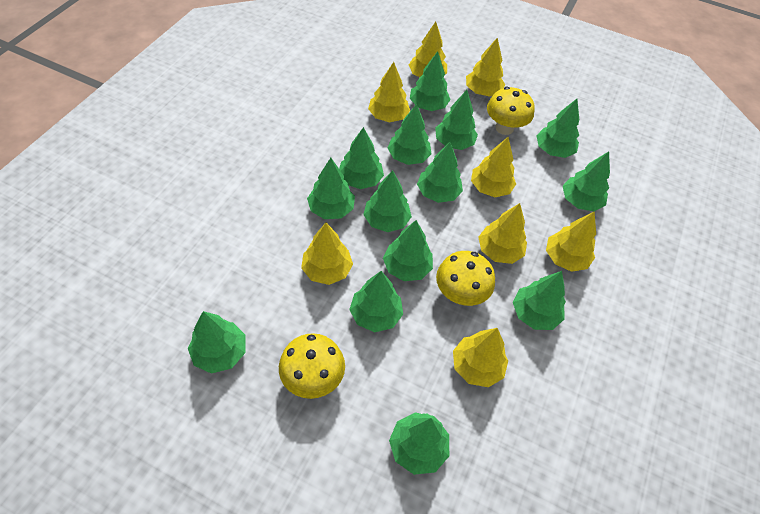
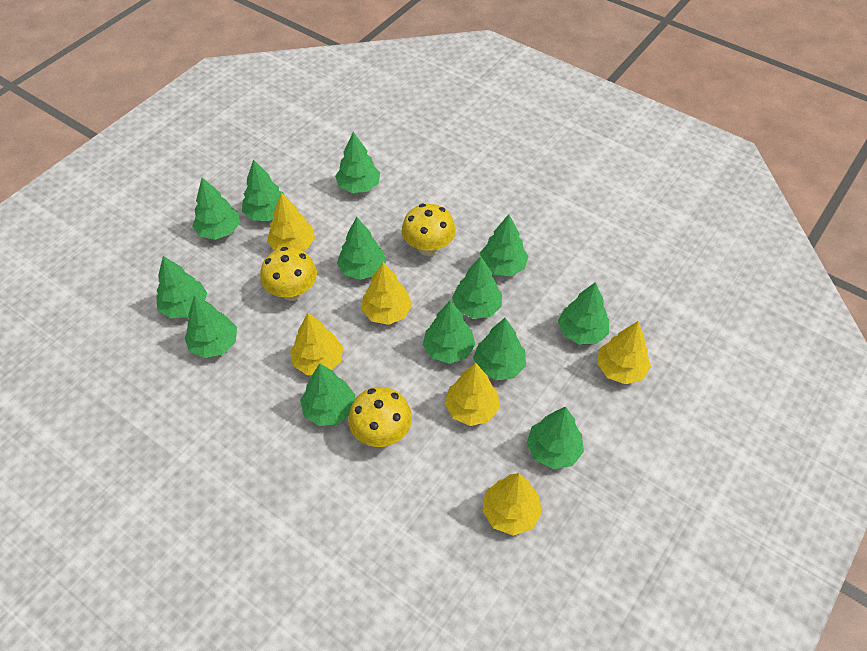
green tree: [188,311,246,374] [307,158,355,219] [339,127,384,189] [349,271,403,332] [363,170,412,232] [383,220,433,281] [388,104,431,165] [389,412,449,475] [410,51,451,111] [417,142,463,203] [435,90,478,150] [513,271,566,330] [536,99,579,158] [563,152,610,211] = 14 -> [156,256,207,318] [185,295,237,358] [192,178,240,240] [242,159,284,221] [300,363,355,426] [335,132,380,193] [337,217,386,280] [423,300,476,364] [452,256,502,319] [473,318,526,381] [480,214,529,276] [527,407,584,469] [558,282,609,345] = 13
yellow tree: [301,223,353,285] [368,62,410,123] [409,22,447,77] [453,328,508,387] [466,38,505,97] [471,137,516,197] [478,203,527,264] [546,211,596,272] = 8 -> [267,192,315,251] [290,313,343,375] [361,262,412,325] [445,363,500,426] [482,473,543,536] [597,321,651,384] = 6

